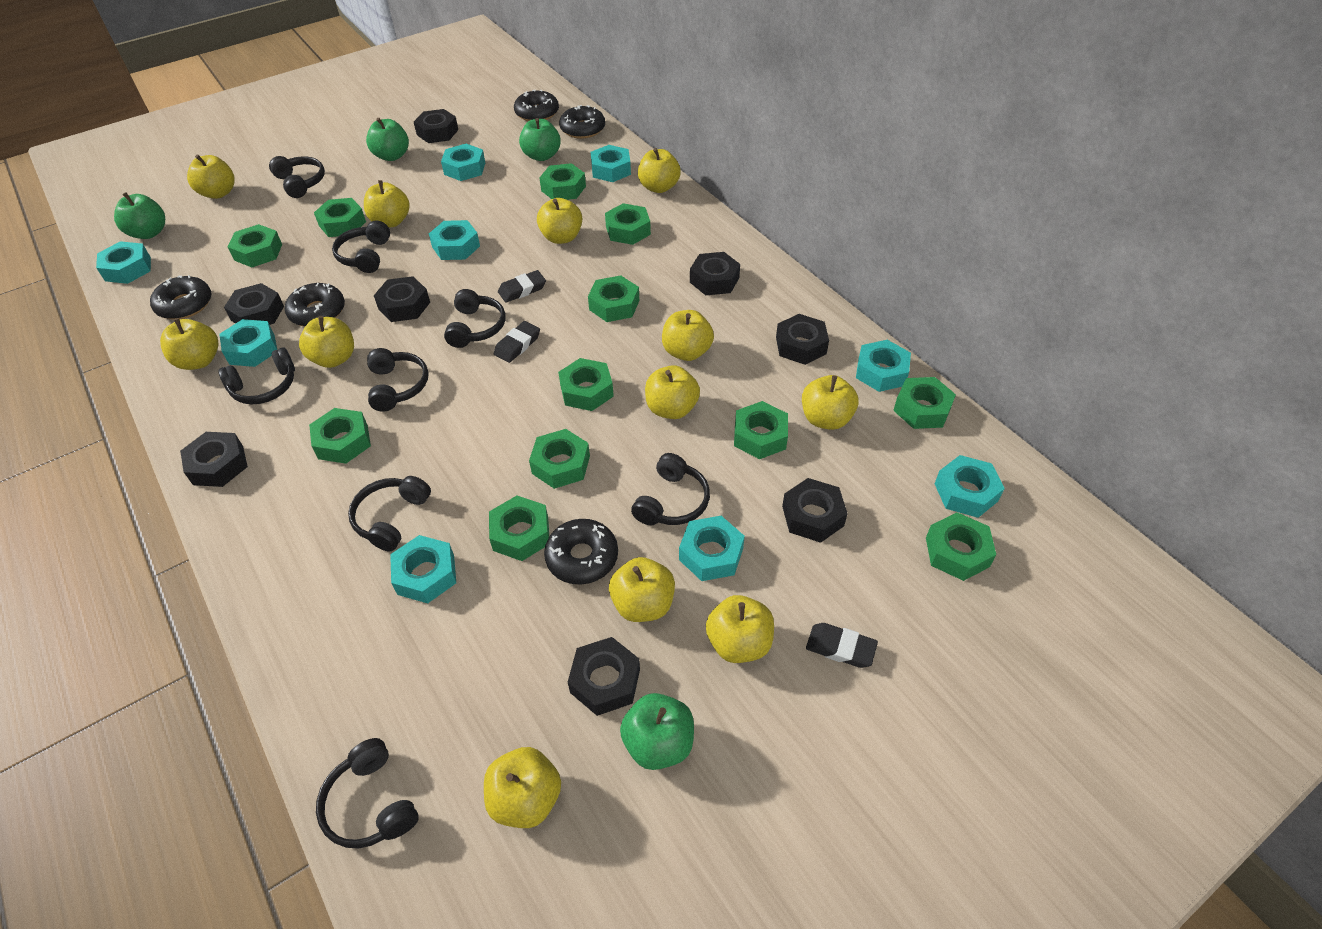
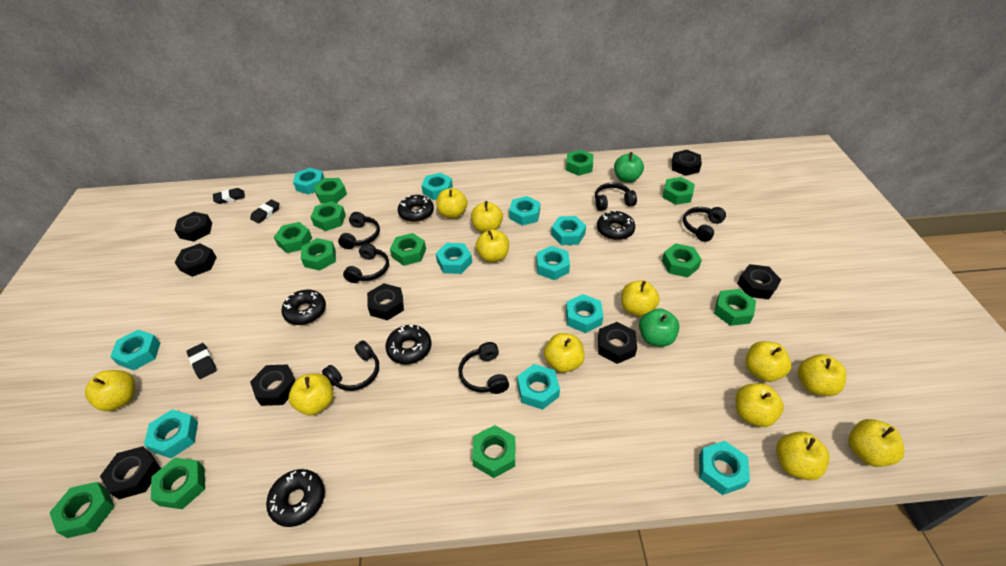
black headphones: [219,347,295,404] [269,156,325,198] [316,738,419,849] [332,221,390,273] [348,476,431,551] [367,348,429,412] [444,289,506,348] [631,453,710,525] = 8 -> [322,340,379,391] [338,212,380,249] [343,243,389,283] [459,342,509,394] [595,183,637,211] [683,207,726,242] = 6
green apple: [114,192,165,239] [366,118,409,161] [519,118,561,161] [620,693,694,770] = 4 -> [614,152,644,183] [639,308,680,347] = 2
turquoise nut: [96,241,151,284] [219,319,277,367] [390,535,456,603] [429,220,480,260] [441,144,485,181] [591,145,631,182] [679,516,745,581] [856,340,911,392] [935,455,1005,518] = 9 -> [110,330,160,370] [144,409,198,458] [293,168,324,194] [421,173,453,200] [436,243,472,274] [509,196,540,226] [517,364,560,410] [536,246,570,280] [551,216,586,245] [566,294,603,333] [699,441,750,495] = 11

